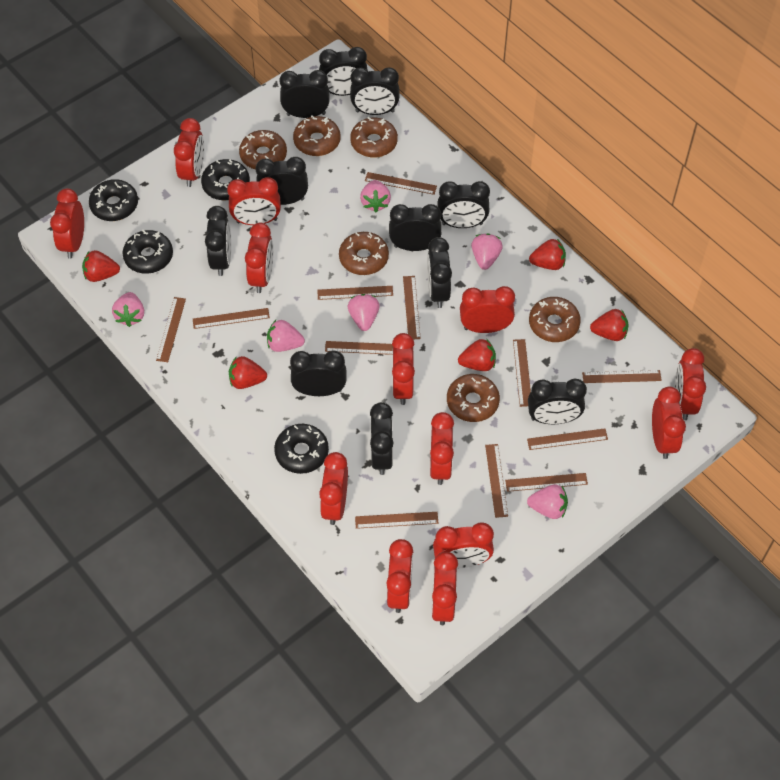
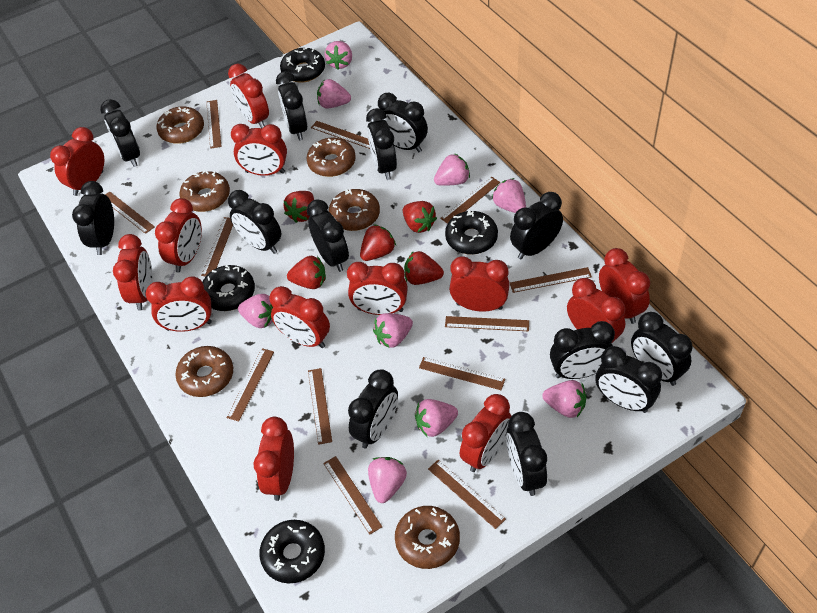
black clock: [205,206,231,276] [256,157,308,205] [279,70,330,118] [290,350,346,396] [319,47,368,96] [350,67,399,115] [370,402,393,475] [389,204,441,251] [427,237,452,308] [438,181,490,228] [528,379,587,424] = 11 -> [72,181,114,255] [100,99,140,167] [228,190,281,254] [276,71,307,141] [307,199,349,272] [348,369,398,449] [366,108,397,180] [378,93,428,152] [506,412,547,496] [510,192,563,260] [550,321,615,379] [595,346,662,413] [631,312,693,386] = 13
pink strawberry: [112,292,144,327] [267,320,305,352] [348,294,380,331] [360,180,391,212] [471,234,503,270] [527,485,568,519] = 6 -> [238,294,273,328] [317,79,351,108] [324,41,352,70] [368,457,407,503] [373,313,413,348] [415,399,458,437] [434,153,470,186] [492,178,526,213] [542,380,586,418] = 9

